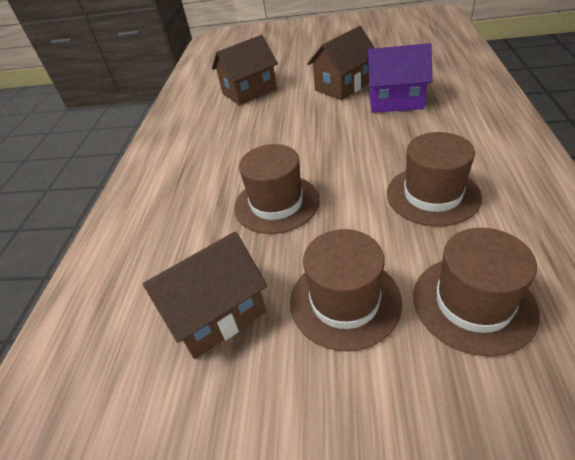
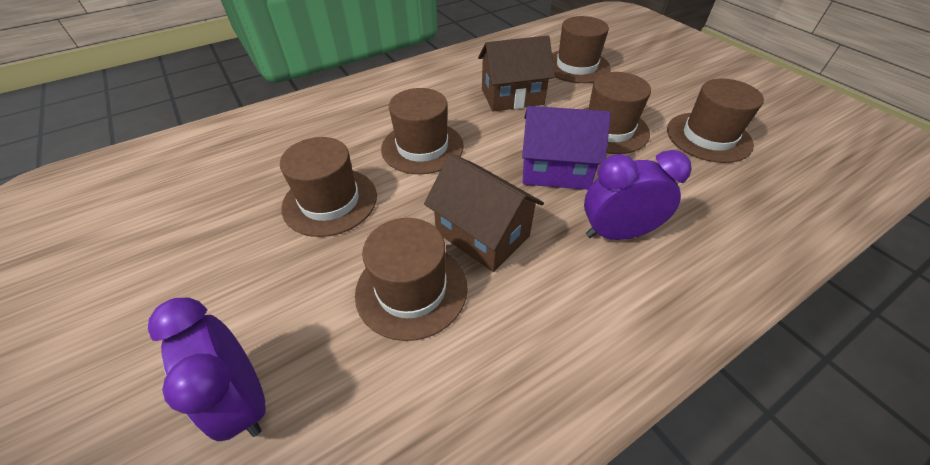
brown hat: [234,144,320,234] [290,229,402,351] [387,132,482,226] [414,228,540,357] = 4 -> [280,137,377,237] [355,218,468,341] [381,88,464,174] [552,16,611,83] [584,72,651,154] [667,78,764,163] = 6
brown house: [143,232,267,359] [212,35,278,105] [307,26,375,100] = 3 -> [424,153,544,272] [478,36,555,112] = 2
purple clock: none = 0 -> [148,298,266,441] [584,150,692,240] = 2

